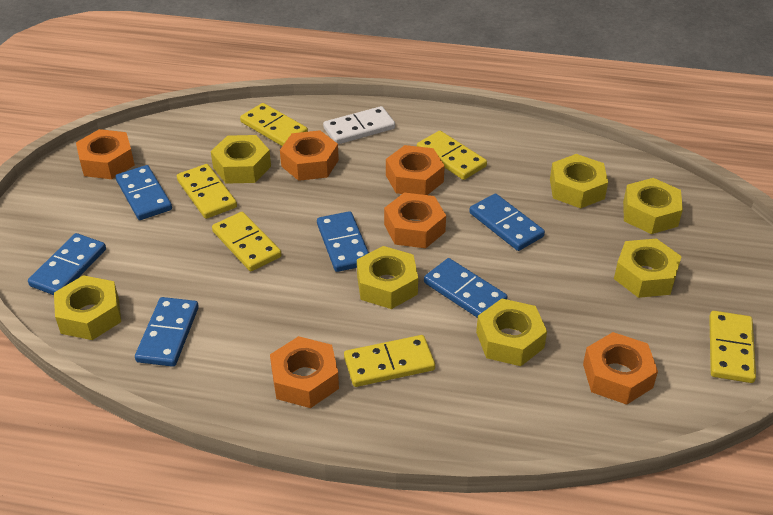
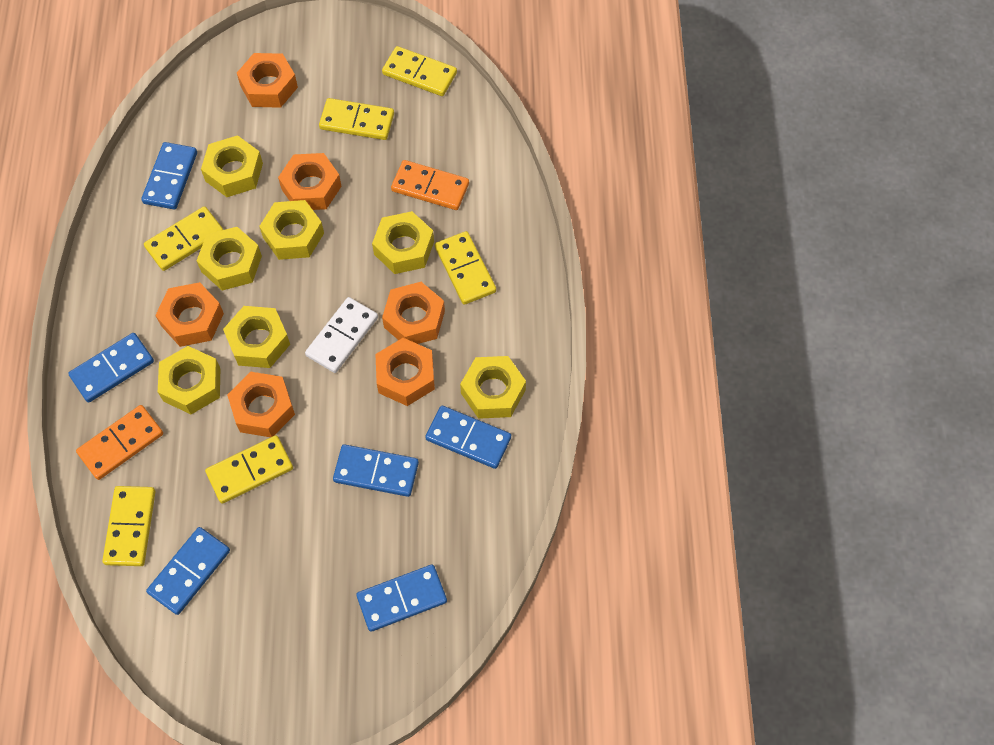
orange domino: none = 0 -> [76,405,163,480] [391,160,469,210] = 2

